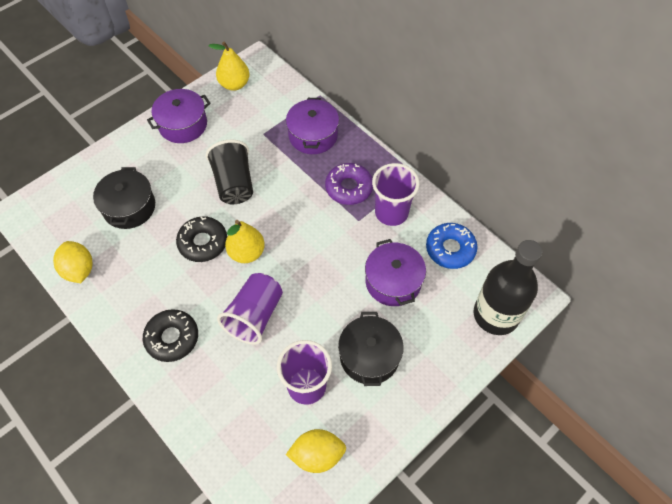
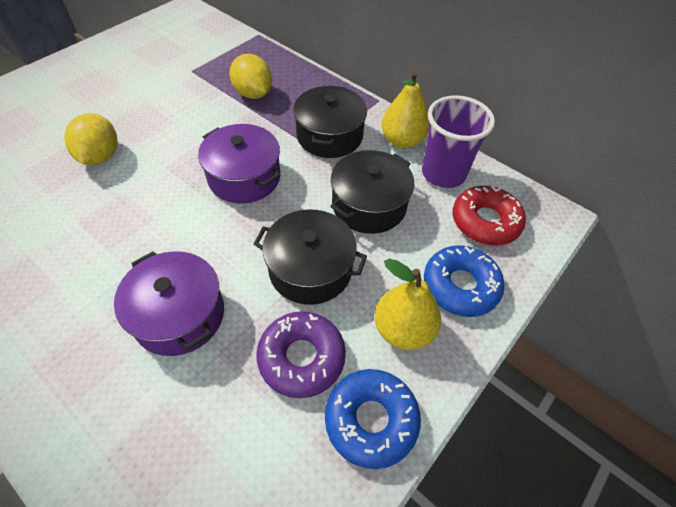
black bottle: [474,240,543,335] = 1 -> none = 0
black cup: [206,139,253,204] = 1 -> none = 0
black donut: [143,309,198,362] [176,216,227,262] = 2 -> none = 0
black pot: [93,167,155,229] [338,312,404,386] = 2 -> [254,209,367,305] [293,85,367,158] [330,150,414,234] = 3
blue donut: [426,223,477,269] = 1 -> [325,369,421,469] [424,245,505,317] = 2
purple cup: [217,273,283,345] [277,340,332,405] [372,163,419,226] = 3 -> [422,95,495,188] = 1
purple pot: [147,89,211,143] [286,98,339,154] [365,239,426,306] = 3 -> [114,251,224,356] [198,124,280,204] = 2
red donut: none = 0 -> [453,186,526,246] = 1

